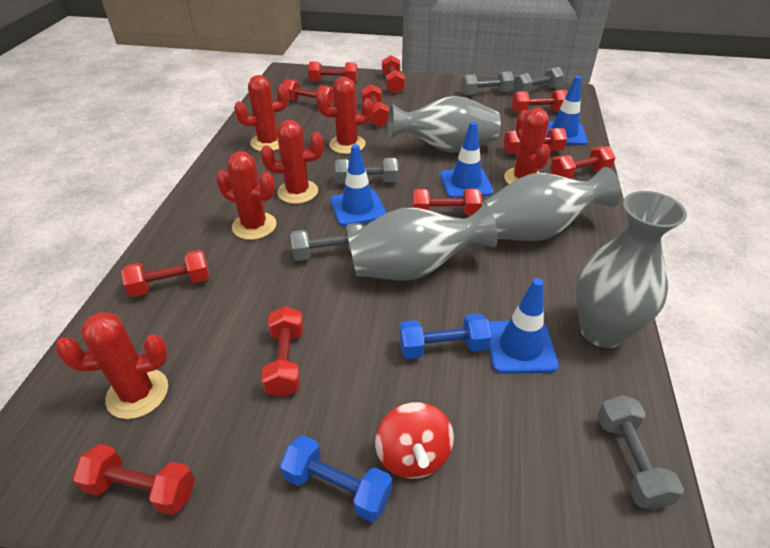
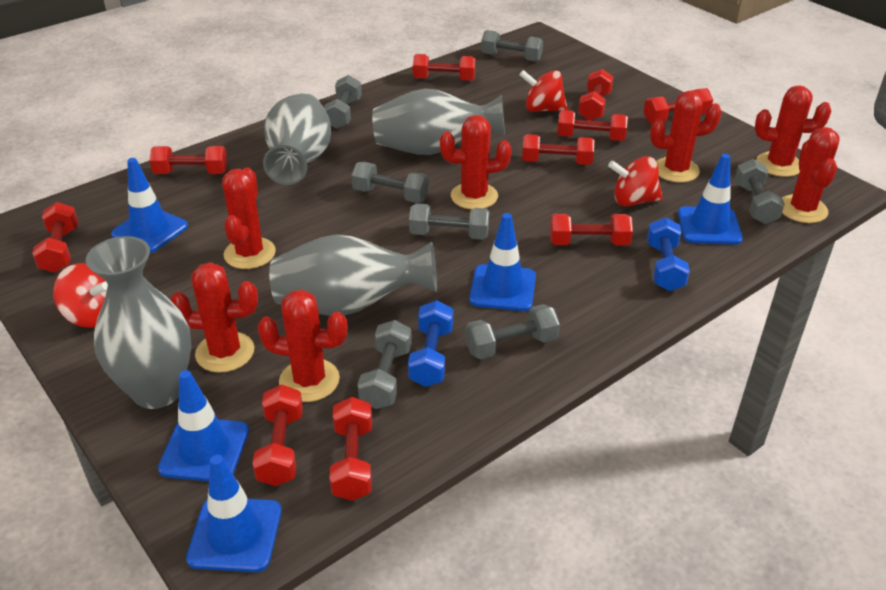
blue traffic cone: [330,144,387,226] [440,121,494,198] [489,278,559,374] [546,76,588,145] = 4 -> [111,158,188,253] [158,370,249,481] [186,455,281,572] [469,213,536,311] [678,154,743,245] = 5
grey dumbbell: [290,223,364,261] [335,158,398,184] [461,71,514,96] [513,67,564,93] [597,395,684,510] = 5 -> [324,75,362,129] [351,162,429,203] [357,320,412,409] [409,203,489,240] [465,304,560,359] [481,30,543,62] [735,159,785,224] = 7
red cactus: [55,312,168,419] [216,151,277,240] [234,75,289,151] [260,120,323,204] [317,77,373,154] [504,108,551,184] = 6 -> [171,262,258,373] [222,167,276,269] [257,290,347,402] [440,115,511,210] [650,91,722,183] [755,85,831,177] [782,127,840,223] = 7
red dumbbell: [73,444,195,515] [121,250,210,297] [261,306,303,397] [283,79,334,105] [308,61,358,83] [361,84,389,127] [382,55,405,93] [413,189,482,216] [504,128,567,154] [512,90,568,113] [550,146,616,179] = 11 -> [32,202,78,273] [150,146,228,174] [252,384,303,486] [330,397,372,501] [413,54,475,81] [522,134,594,165] [550,214,633,246] [557,110,628,141] [578,69,613,121] [644,88,713,123] = 10
red spinning top: [375,402,454,479] = 1 -> [53,263,108,328] [519,70,568,112] [608,156,663,207] = 3

